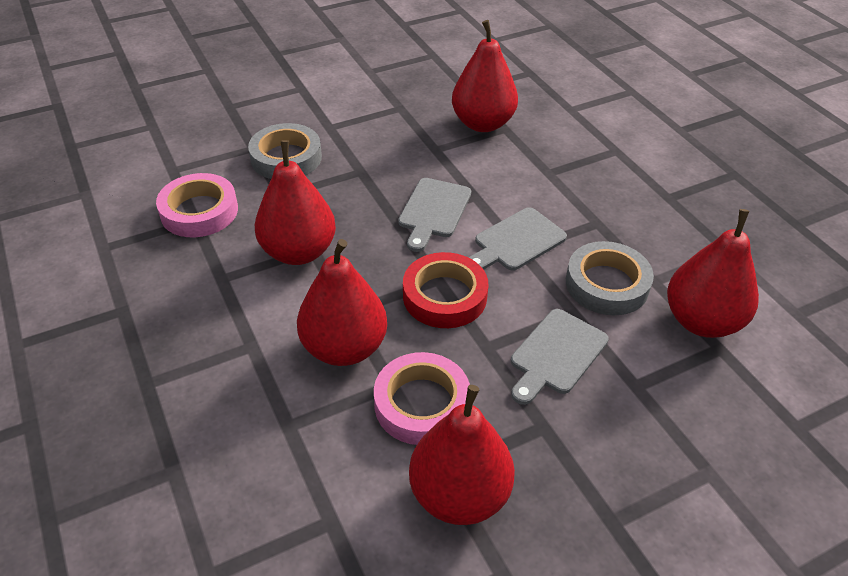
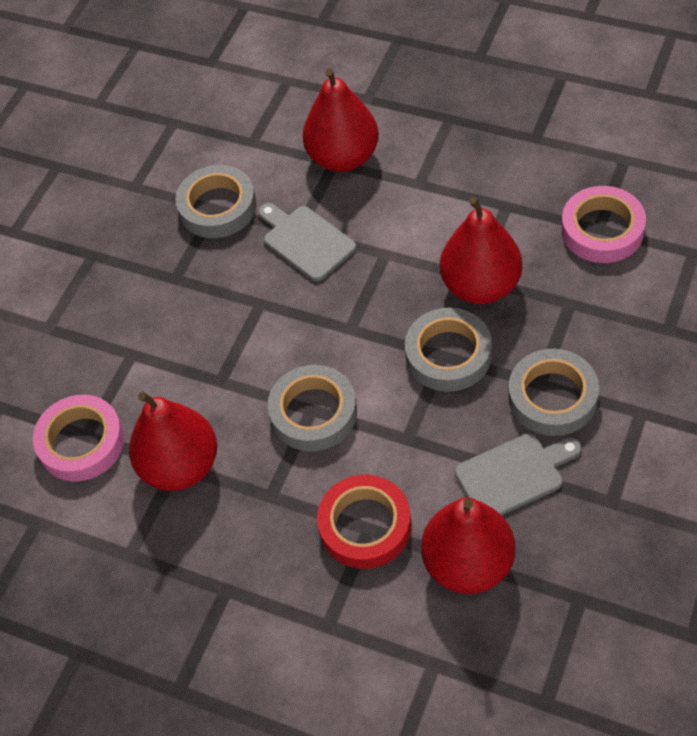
grey cutting board: [398,178,471,252] [468,207,567,270] [511,309,609,405] = 3 -> [258,203,357,282] [455,433,581,515] = 2
grey tape: [248,123,322,179] [566,241,654,315] = 2 -> [176,165,256,238] [268,365,357,451] [405,308,492,392] [508,349,599,436] = 4
red pear: [255,140,336,265] [297,239,387,366] [409,385,515,525] [452,20,518,132] [667,209,759,338] = 5 -> [129,391,217,491] [303,68,379,172] [421,497,515,594] [440,197,522,304] = 4

